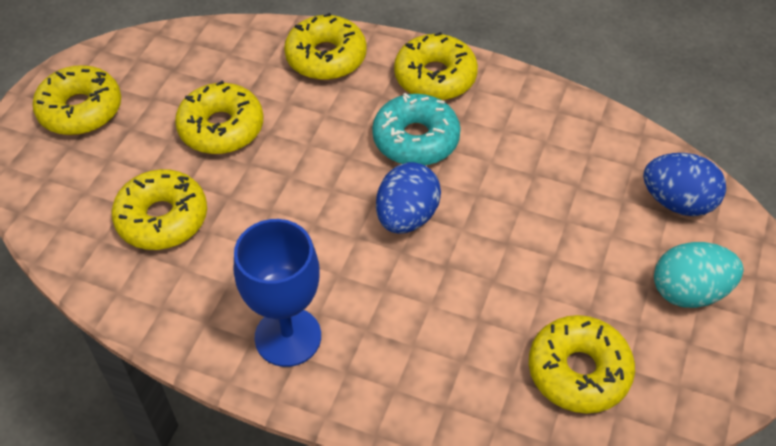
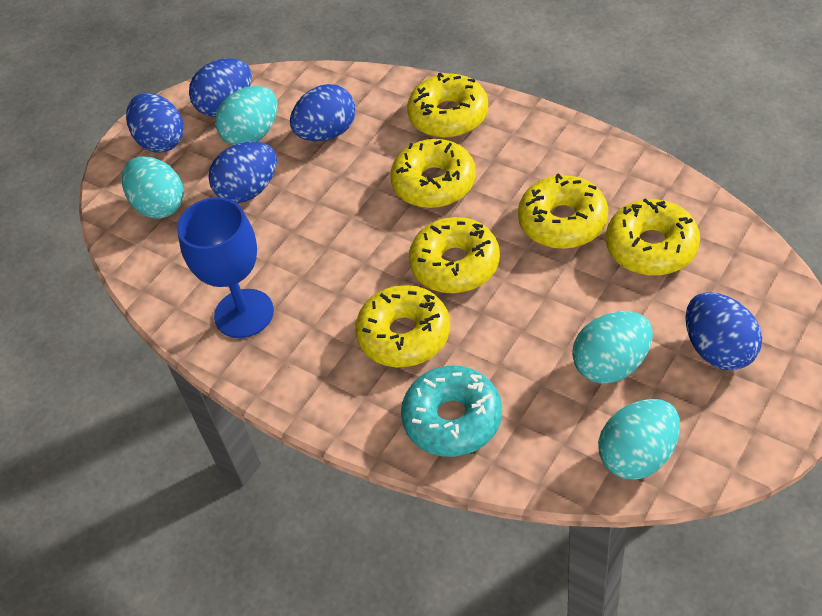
blue egg: [376,162,441,233] [643,153,726,216] = 2 -> [126,93,184,153] [189,58,252,117] [208,141,277,203] [290,84,356,141] [685,292,762,370] = 5
turquoise egg: [654,242,743,308] = 1 -> [122,156,184,219] [215,86,278,146] [572,311,653,384] [598,399,680,480] = 4

